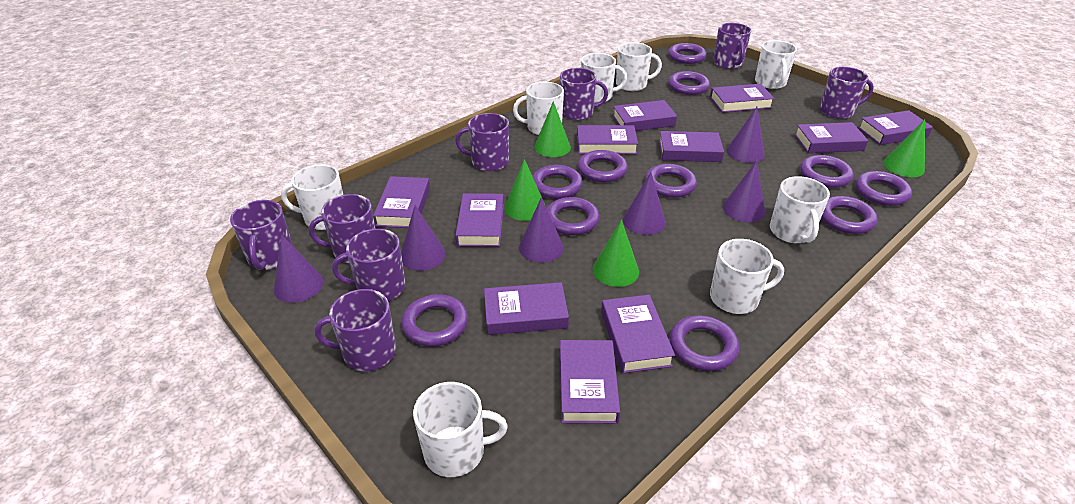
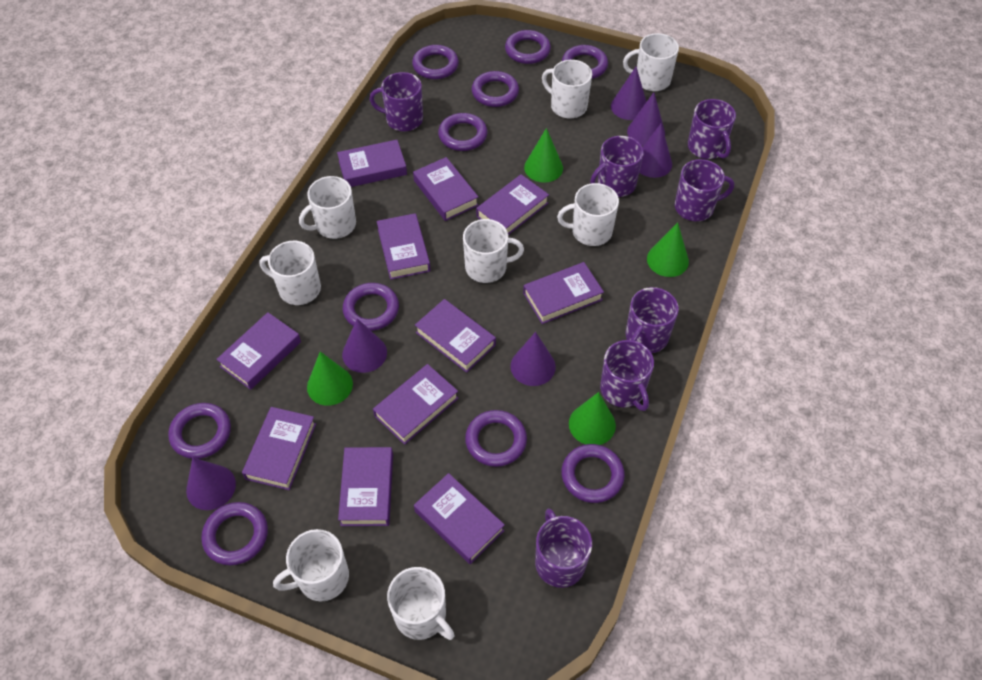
purple mug: [230,200,293,270] [309,194,376,263] [314,289,396,371] [332,229,406,301] [455,113,509,172] [560,68,608,120] [713,23,751,69] [820,67,874,119] = 8 -> [370,72,423,131] [535,508,592,588] [590,136,644,197] [600,340,654,411] [626,287,679,353] [675,159,734,221] [688,99,736,159] = 7
purple ring: [401,294,468,347] [533,165,583,199] [547,197,600,235] [578,150,628,182] [645,164,697,198] [668,43,707,64] [668,71,710,95] [669,315,739,371] [800,155,853,188] [821,196,878,234] [855,171,912,206] = 11 -> [168,403,231,459] [201,502,268,565] [343,283,399,331] [412,45,459,79] [438,113,487,151] [465,410,527,467] [472,71,519,107] [505,30,551,64] [561,444,625,503] [562,45,608,79] = 10

